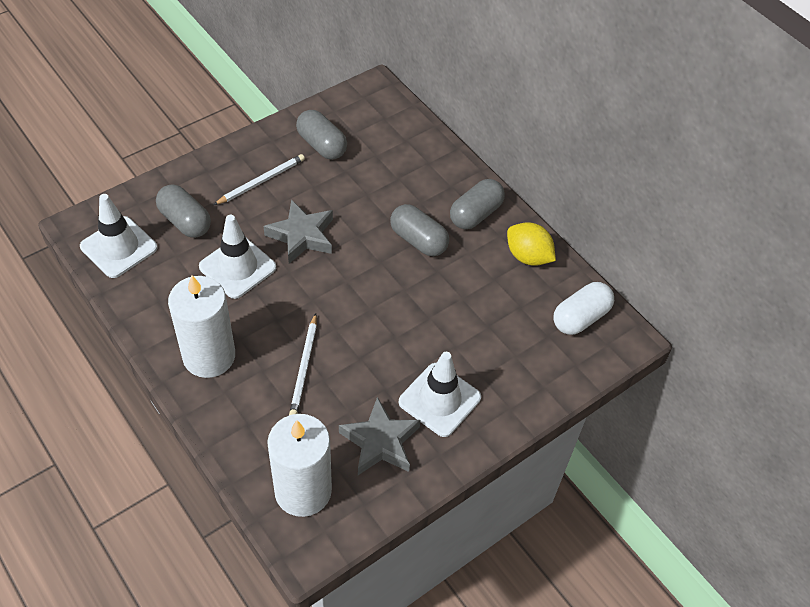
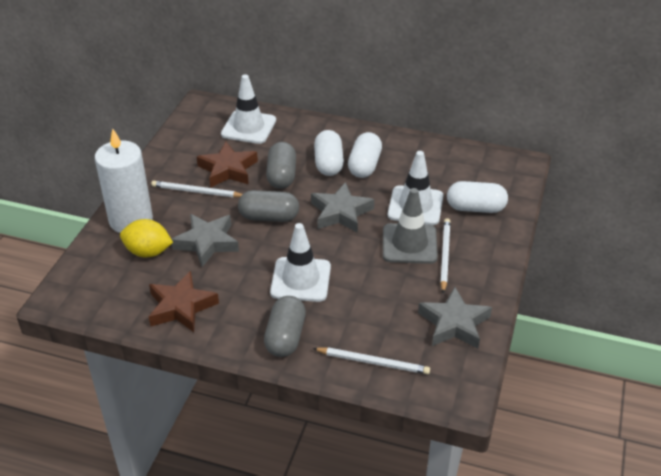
brown star: none = 0 -> [149,271,219,332] [197,142,258,188] = 2
grey capsule: [156,184,211,238] [296,110,347,160] [390,204,449,256] [450,179,505,229] = 4 -> [238,190,299,222] [264,296,306,357] [266,142,296,189] = 3
grey star: [264,199,333,264] [339,397,420,475] = 2 -> [172,214,239,267] [311,182,374,233] [418,287,492,349] = 3
grey traffic cone: none = 0 -> [383,188,438,264] = 1
white candle: [168,275,235,378] [267,414,332,517] = 2 -> [95,129,153,233] = 1
white capsule: [554,282,614,335] = 1 -> [314,130,344,176] [348,132,382,178] [447,181,508,213] = 3
white pencil: [214,154,305,205] [289,313,317,415] = 2 -> [151,181,243,198] [313,347,430,375] [440,218,451,293] = 3

